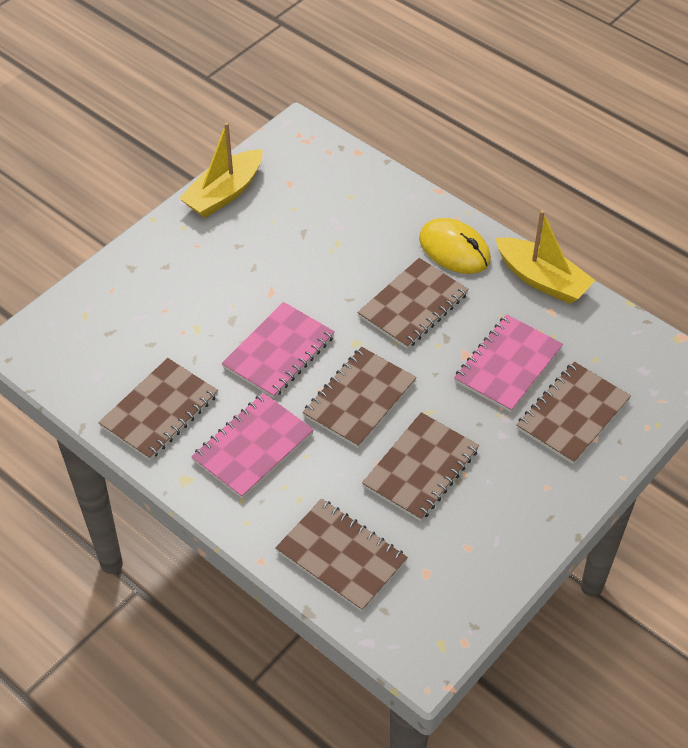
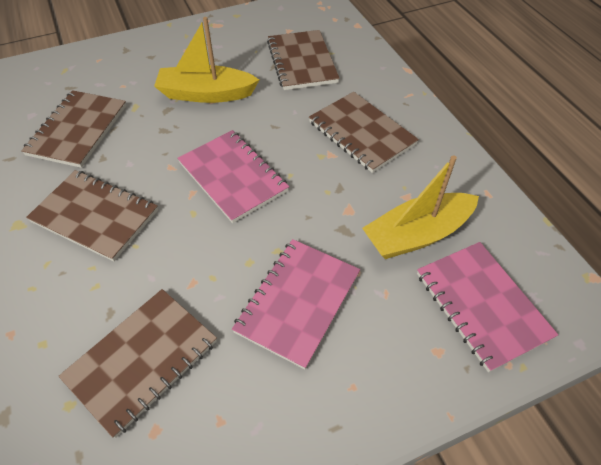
brown notebook: [98,358,218,460] [275,499,408,612] [302,347,417,448] [358,258,469,349] [362,412,479,521] [517,362,631,464] = 6 -> [21,90,126,168] [26,170,158,262] [59,289,217,438] [267,30,340,90] [309,92,419,173] = 5
yellow mouse: [419,218,491,274] = 1 -> none = 0

